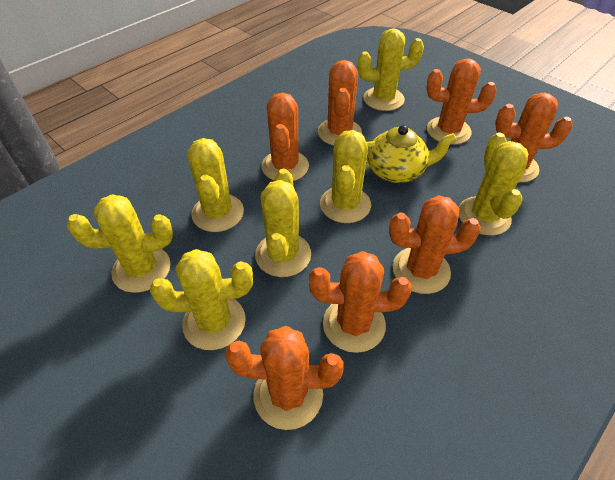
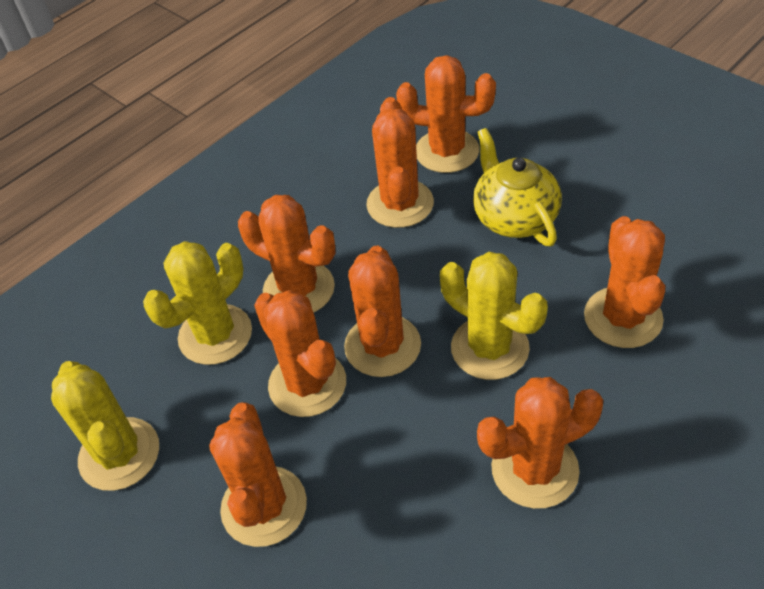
orange cactus: [225,326,343,430] [261,93,309,181] [309,251,412,353] [318,60,362,146] [389,195,481,294] [426,58,497,145] [495,93,573,182] = 7 -> [209,402,307,547] [238,195,336,312] [254,290,346,417] [344,246,421,377] [366,97,434,228] [396,55,496,173] [477,377,603,509] [584,216,665,348] = 8
yellow cactus: [67,194,173,293] [150,249,253,350] [187,138,244,232] [255,169,311,277] [320,130,371,223] [358,28,424,111] [459,133,528,236] = 7 -> [51,361,159,491] [143,241,252,365] [440,252,548,380] = 3

